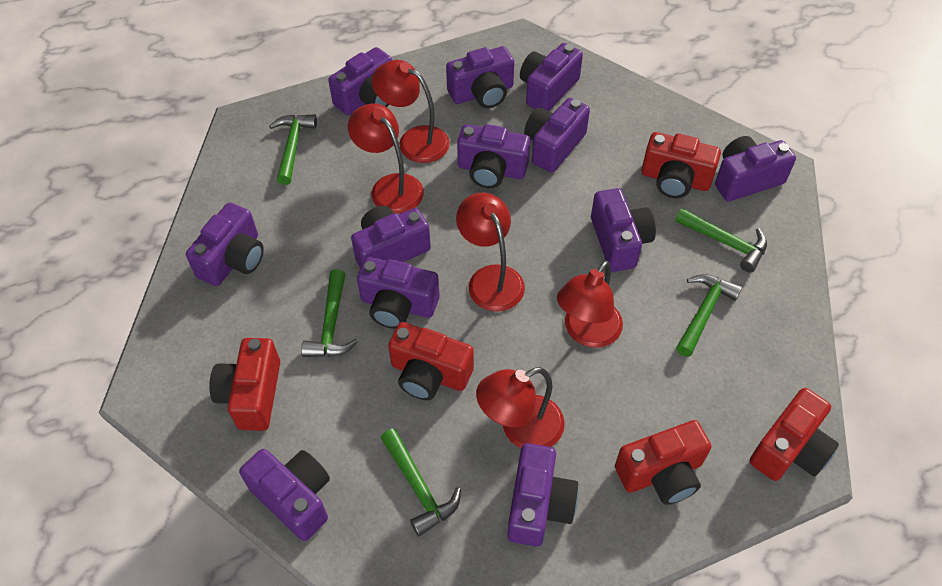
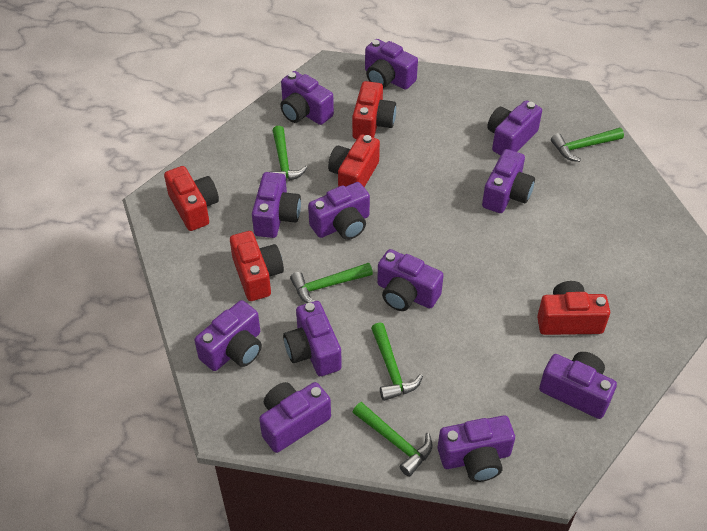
red lamp: [348,103,424,214] [372,60,450,163] [456,193,525,312] [476,367,565,448] [557,261,623,348] = 5 -> none = 0

